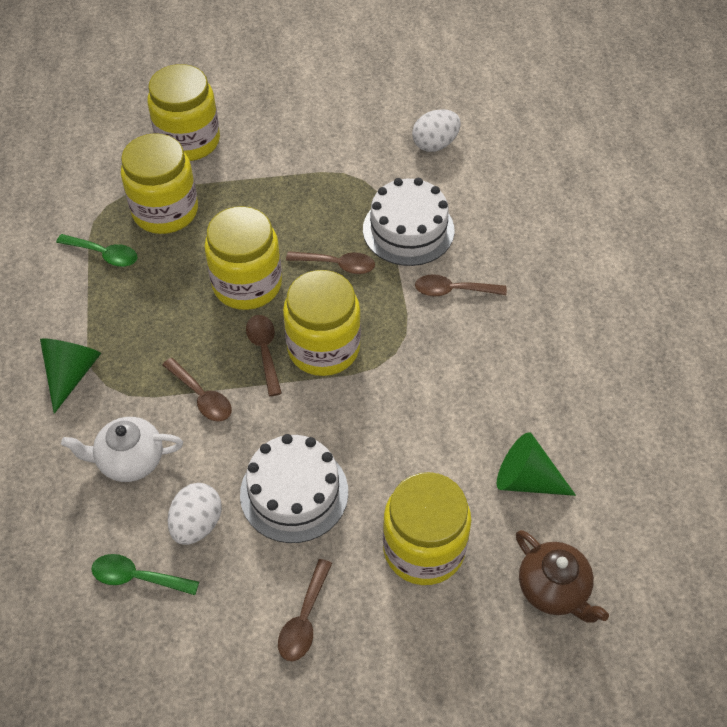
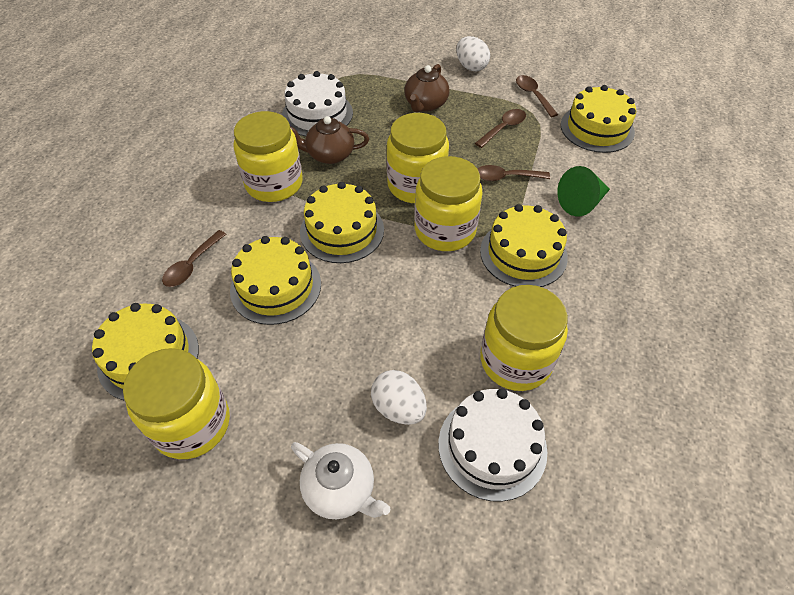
brown spoon: [162,358,232,422] [246,315,282,396] [278,559,332,661] [286,251,375,274] [415,274,507,296] = 5 -> [162,230,226,287] [475,109,526,148] [478,165,550,181] [516,75,558,117] = 4
brown teapot: [516,530,609,623] = 1 -> [290,116,369,164] [404,64,449,113] = 2
green cone: [40,338,101,414] [497,432,576,496] = 2 -> [557,166,610,216] = 1
green spoon: [56,234,138,267] [91,554,199,595] = 2 -> none = 0
yellow cake: none = 0 -> [92,303,199,400] [230,236,321,325] [300,182,384,263] [480,204,568,287] [561,85,636,153] = 5

